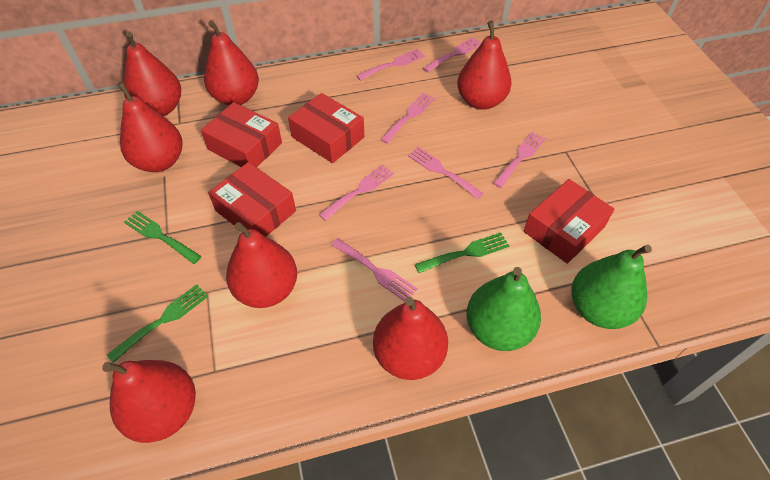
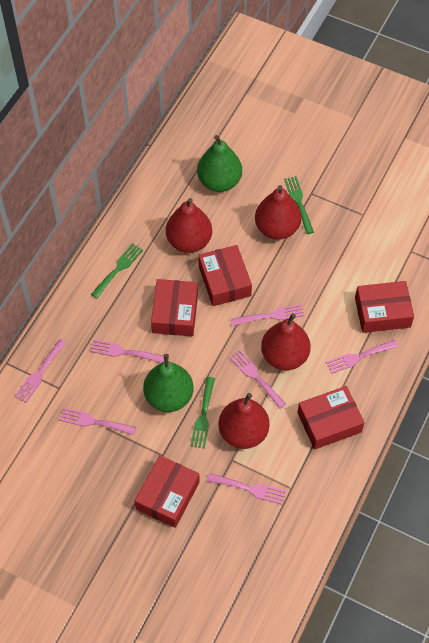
red box: [201,102,282,167] [208,162,296,236] [288,93,364,163] [524,179,614,264] = 4 -> [135,455,200,528] [151,279,198,336] [198,245,252,306] [297,386,364,450] [355,281,414,333] = 5
red pear: [102,360,196,443] [117,82,183,172] [124,31,181,116] [204,20,259,105] [226,222,297,308] [373,297,448,380] [457,21,512,110] = 7 -> [166,198,212,253] [219,393,269,449] [255,185,301,240] [261,313,311,370] = 4

